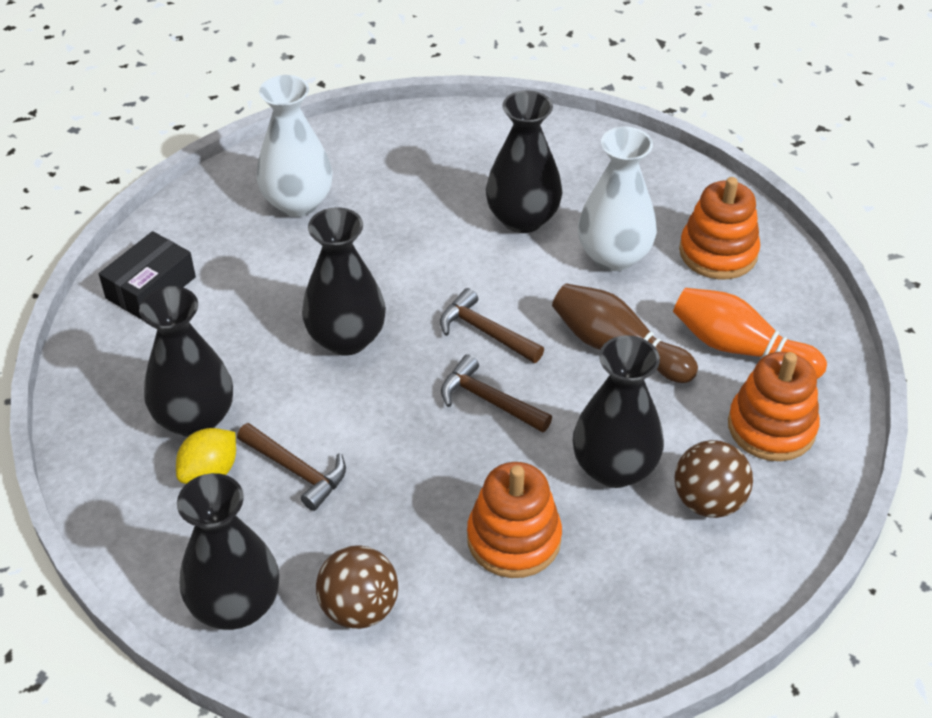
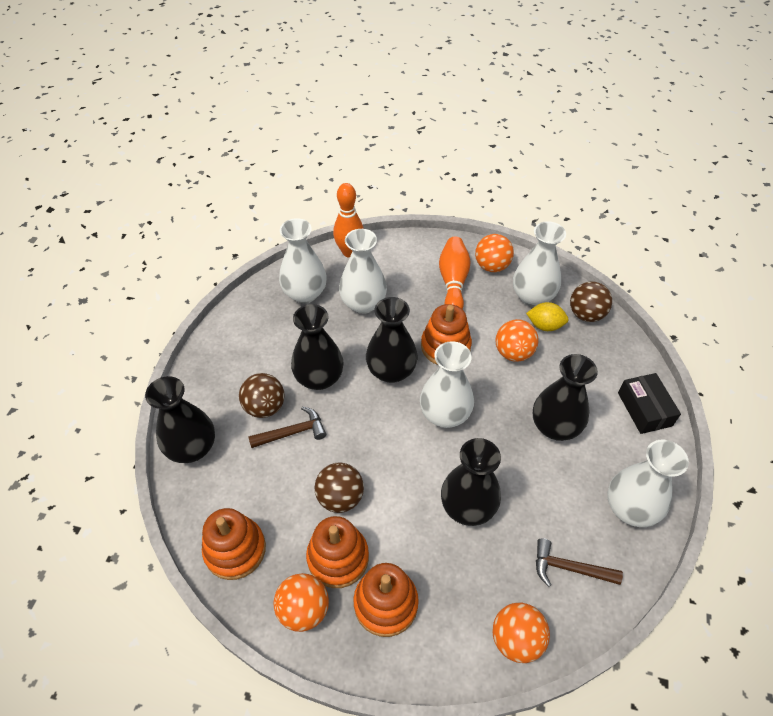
brown ball: [316,545,398,629] [674,440,753,518] = 2 -> [239,373,284,418] [314,463,364,513] [570,282,612,322] = 3
brown bowling pin: [552,283,698,383] = 1 -> none = 0
brown hammer: [237,423,346,511] [440,288,544,363] [441,354,552,433] = 3 -> [248,406,326,448] [536,538,623,587] = 2
orange ball: none = 0 -> [274,573,329,632] [475,234,514,272] [493,603,550,663] [495,319,539,362] = 4
orange bowling pin: [673,288,827,379] = 1 -> [333,183,364,258] [439,237,471,309] = 2
orange stacking toy: [467,462,562,578] [679,177,760,280] [728,352,820,461] = 3 -> [202,508,266,580] [306,516,369,588] [353,563,419,637] [421,304,472,365] = 4
white vase: [257,75,333,217] [578,127,657,271] = 2 -> [279,218,327,303] [339,229,387,314] [420,341,474,428] [513,221,566,307] [607,440,689,527] = 5

